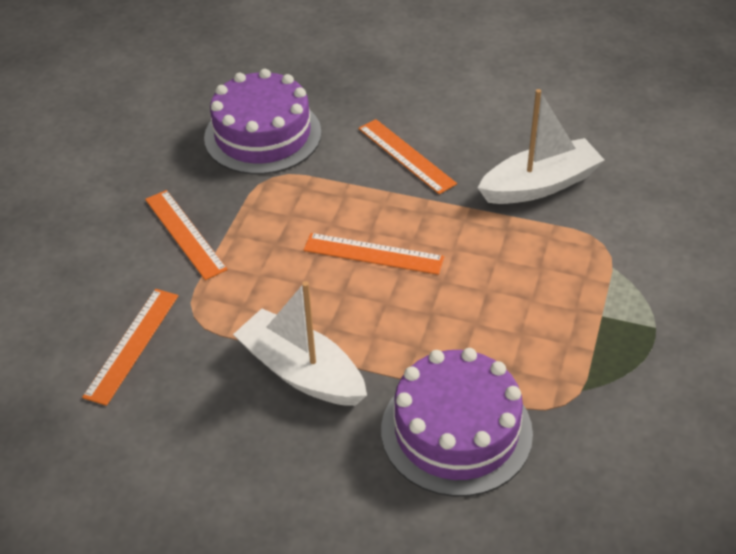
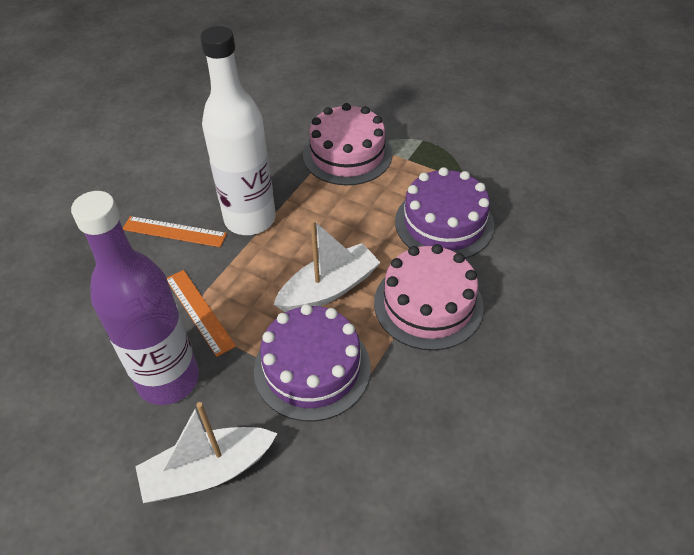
orange ruler: [82,289,178,406] [145,190,228,280] [304,233,444,275] [358,119,457,194] = 4 -> [123,216,227,247] [167,270,236,357] = 2
pink cake: none = 0 -> [303,103,392,185] [374,244,484,351] = 2
purple bottle: none = 0 -> [71,191,199,405] = 1
white bottle: none = 0 -> [200,26,276,235] = 1

